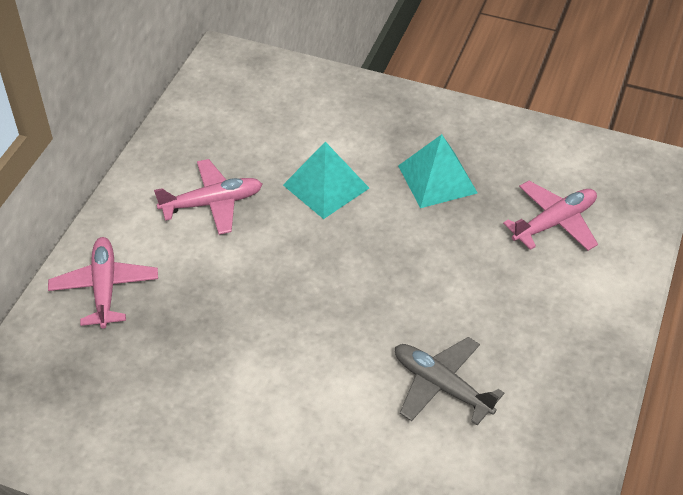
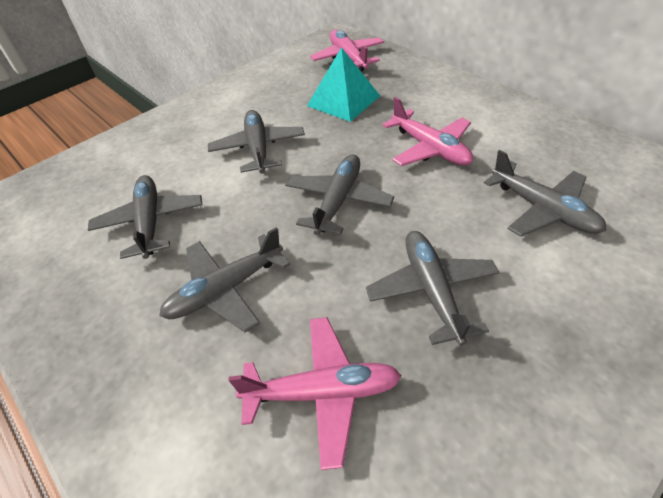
grey plane: [395,337,504,425] = 1 -> [88,175,203,259] [159,227,290,332] [208,110,305,174] [285,155,394,235] [366,231,500,346] [484,150,606,237] = 6
turquoise pyramid: [283,142,369,219] [398,134,478,208] = 2 -> [307,47,380,122] = 1

